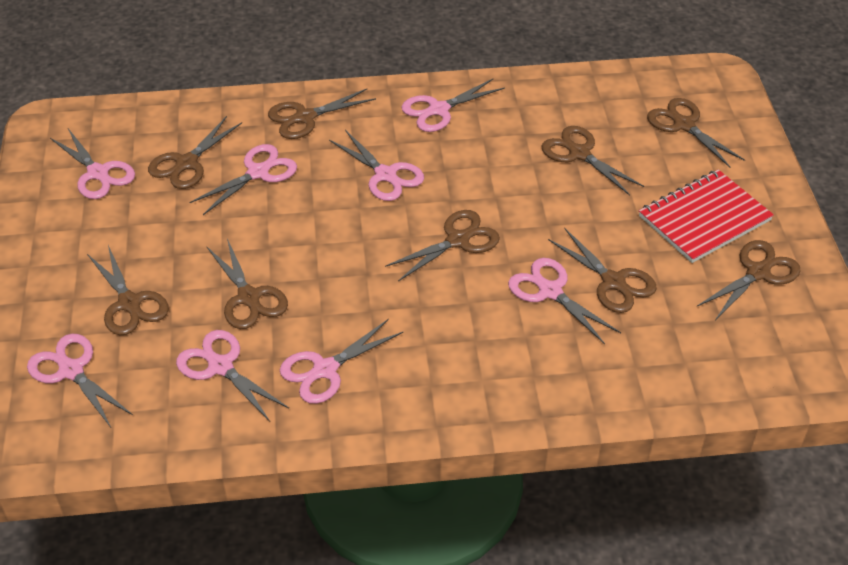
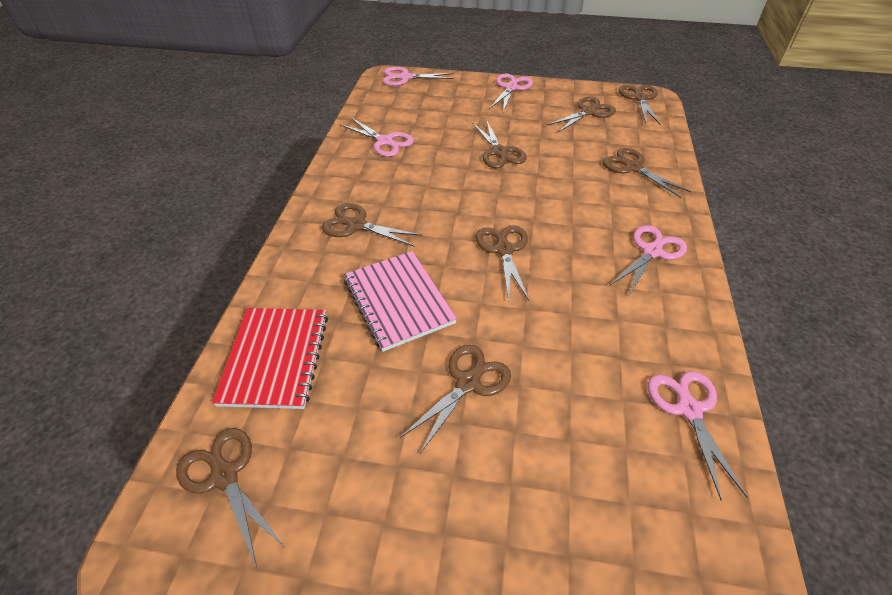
brown scissors: [87,245,169,335] [148,116,242,189] [206,238,288,329] [268,89,376,139] [385,210,500,281] [542,126,644,196] [548,228,657,313] [647,98,745,167] [697,240,801,320] = 9 -> [176,428,283,567] [322,203,422,247] [400,345,511,454] [472,119,527,168] [475,225,529,302] [547,96,616,132] [602,148,691,198] [619,85,661,125] = 8
pink notebook: none = 0 -> [344,251,457,352] = 1
pink scissors: [27,334,133,427] [50,129,135,199] [176,330,289,422] [189,144,297,215] [280,319,403,404] [329,130,424,201] [402,78,505,132] [508,258,621,344] = 8 -> [340,118,414,157] [383,67,454,86] [489,74,533,112] [610,225,687,295] [648,371,748,500] = 5

